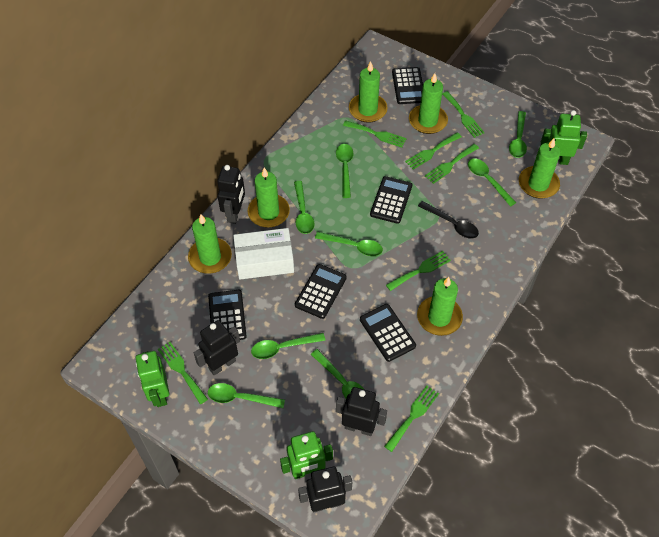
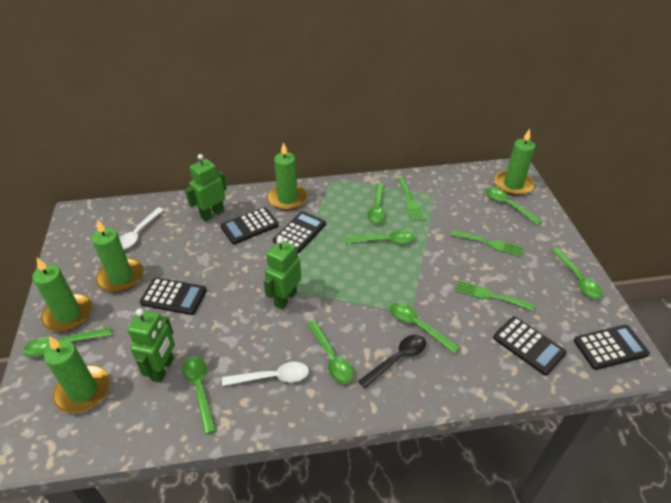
black robot: [194,320,240,376] [217,165,245,224] [298,467,352,512] [336,387,387,436] = 4 -> none = 0
green candle: [188,214,232,274] [247,167,290,228] [349,61,388,123] [409,73,448,134] [417,277,463,336] [519,138,561,199] = 6 -> [32,258,92,332] [44,336,110,413] [92,219,143,292] [268,142,308,210] [495,129,535,196] = 5
green fork: [158,342,208,404] [343,120,407,148] [384,385,439,452] [386,251,451,291] [405,132,462,170] [425,144,479,184] [442,91,485,138] = 7 -> [397,178,425,222] [451,230,523,257] [455,280,535,311] = 3
white box: [233,228,294,280] = 1 -> none = 0
white spoon: none = 0 -> [119,207,164,250] [222,362,309,386] = 2

